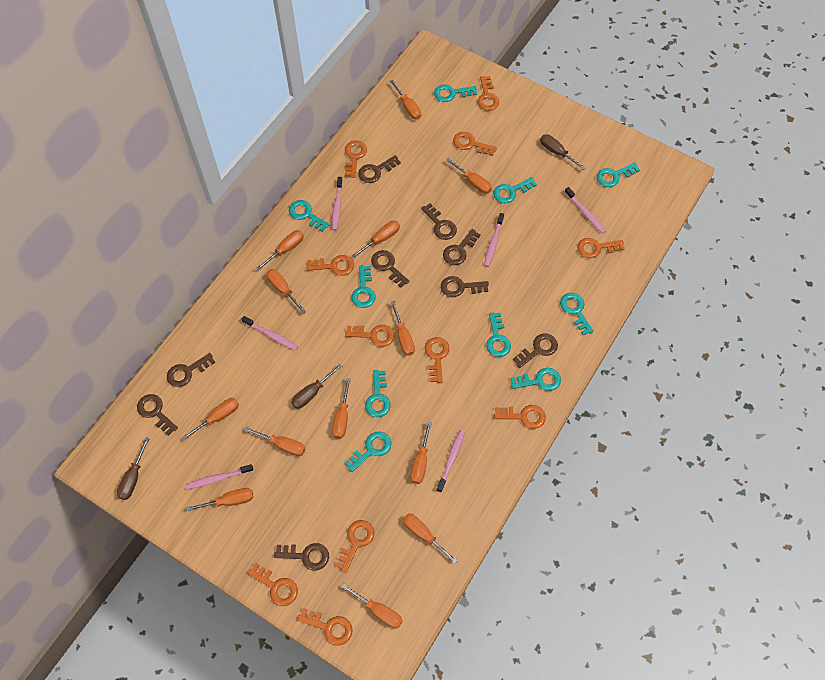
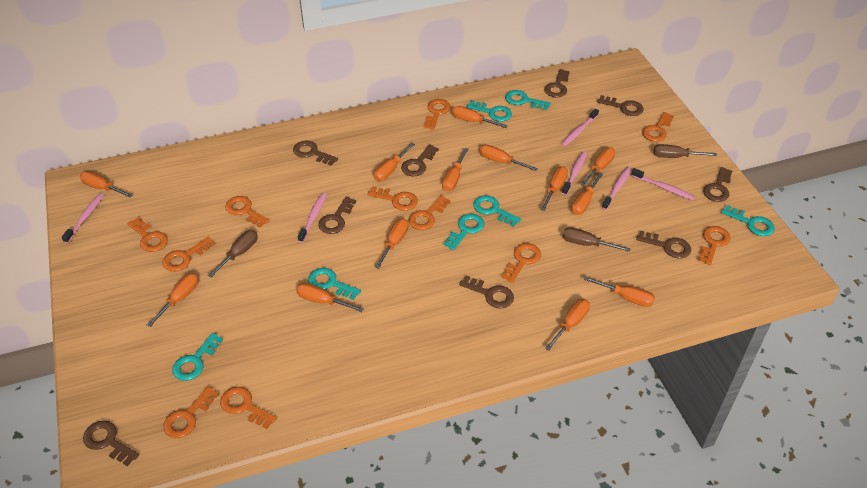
turquoise key: [289,200,330,232] [344,432,391,472] [351,265,376,308] [365,370,391,417] [434,84,477,102] [486,312,511,357] [493,177,537,203] [511,368,561,391] [560,293,594,335] [597,162,640,187] = 10 -> [172,333,223,381] [308,268,361,300] [443,214,485,250] [467,100,512,122] [473,195,521,227] [505,90,551,110] [721,205,775,236] = 7

